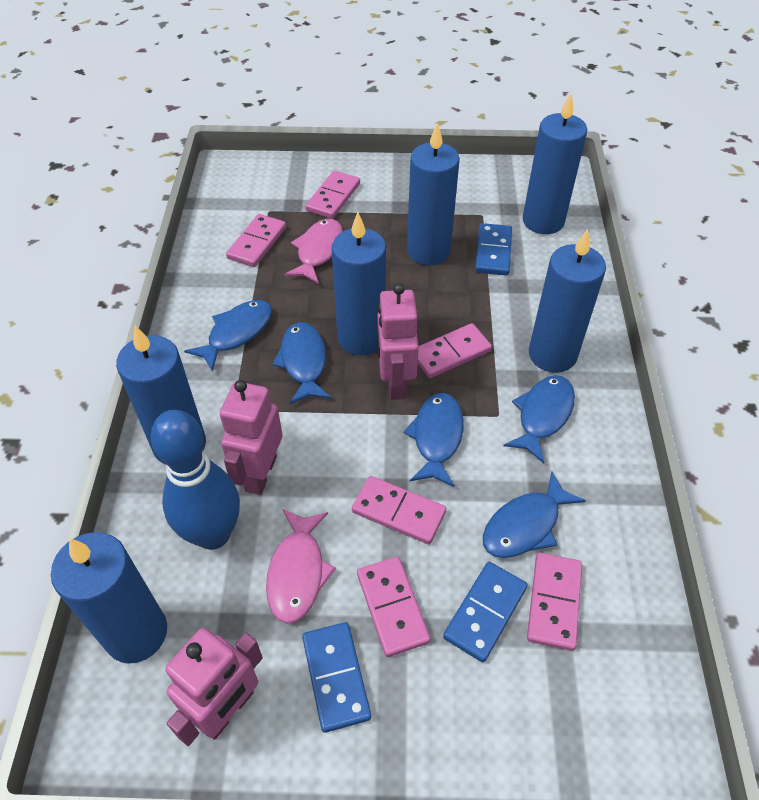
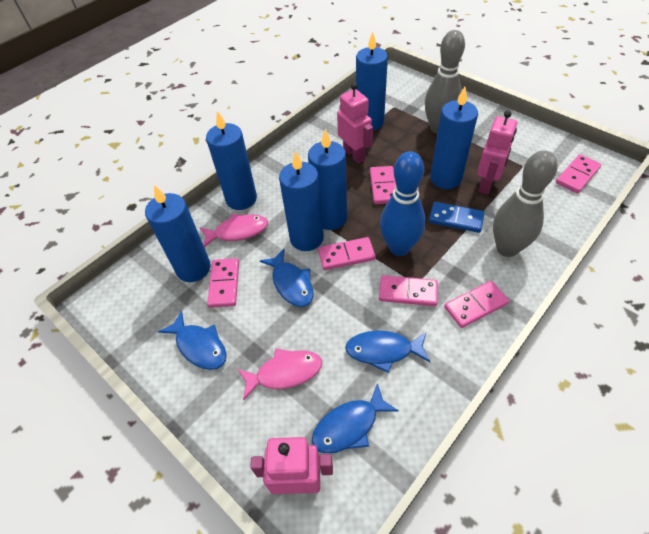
blue domino: [302,622,371,733] [443,562,527,662] [475,223,512,276] = 3 -> [429,202,485,233] = 1
blue fish: [184,300,272,372] [272,322,331,404] [403,393,464,487] [483,471,586,558] [503,375,575,463] = 5 -> [158,310,227,370] [260,249,313,307] [312,383,399,454] [345,330,431,373] = 4
grey bowling pin: none = 0 -> [425,30,465,133] [493,150,557,257] = 2

